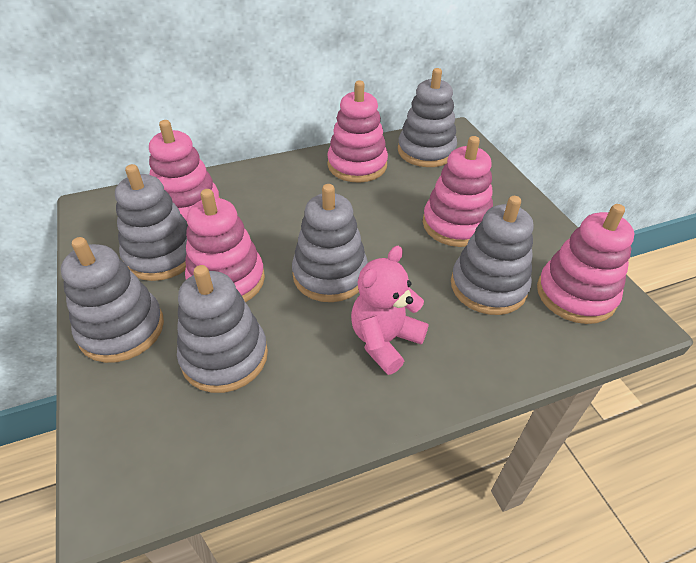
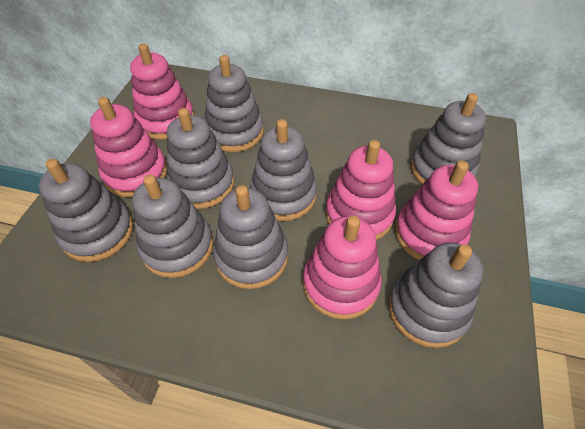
grey stacking toy: [61,237,164,363] [115,164,188,281] [177,265,268,393] [292,184,368,302] [398,68,457,167] [451,196,533,315] = 6 -> [39,159,133,262] [132,174,213,278] [167,108,234,209] [205,55,264,152] [213,185,288,289] [250,119,317,221] [388,242,483,348] [411,93,486,185] = 8
pink teddy bear: [351,246,428,375] = 1 -> none = 0

